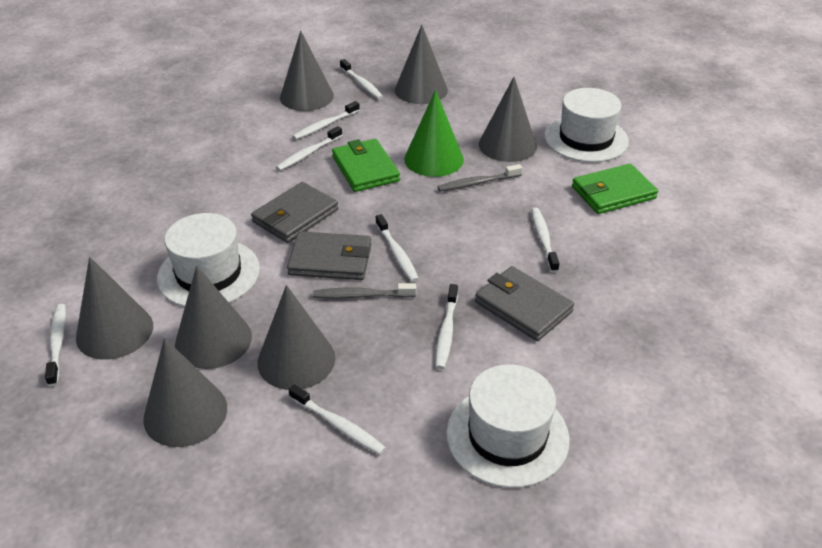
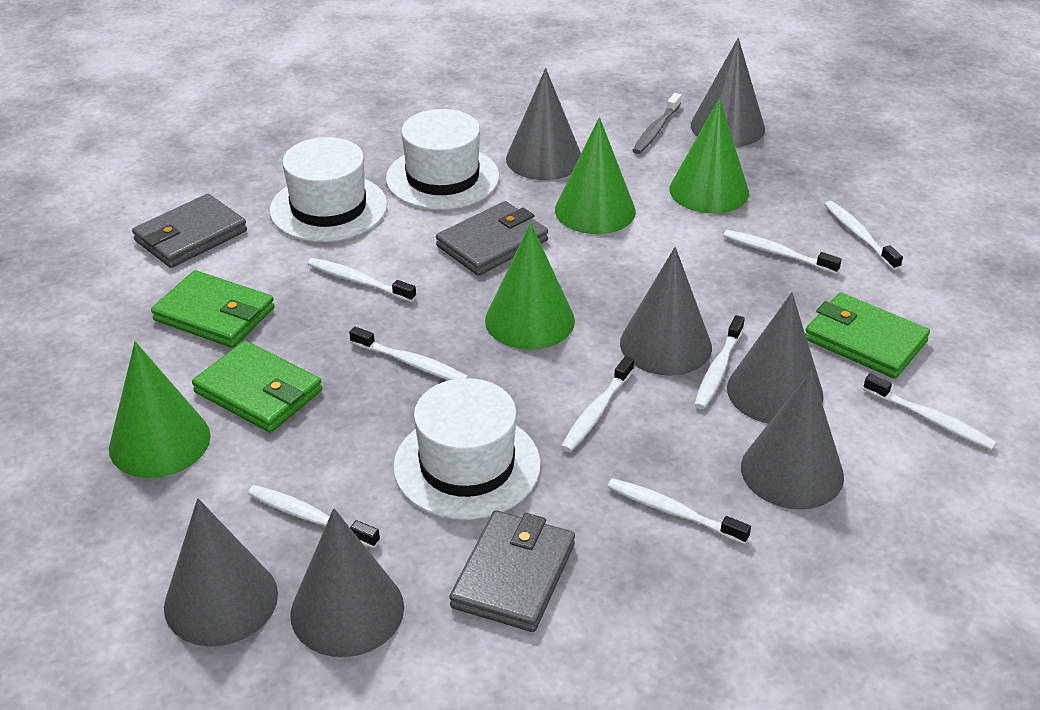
green cone: [404,90,464,177] = 1 -> [109,341,211,478] [485,223,575,350] [555,117,636,234] [669,98,749,214] = 4
green wallet: [332,139,400,192] [572,164,658,214] = 2 -> [151,270,275,348] [192,341,322,433] [805,292,930,379] = 3
grey toothbrush: [313,283,416,299] [437,164,522,192] = 2 -> [632,93,681,154] = 1
white toothbrush: [45,304,66,386] [276,126,343,171] [289,384,386,455] [292,101,360,140] [340,59,383,99] [376,214,419,282] [435,284,458,369] [531,208,560,273] = 8 -> [248,485,380,548] [308,258,416,302] [349,327,468,380] [561,356,634,452] [607,478,751,544] [694,315,745,409] [723,230,842,274] [824,201,903,270] [863,373,997,450] = 9

